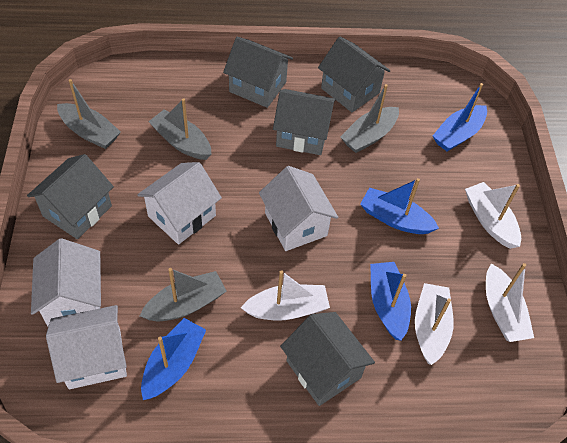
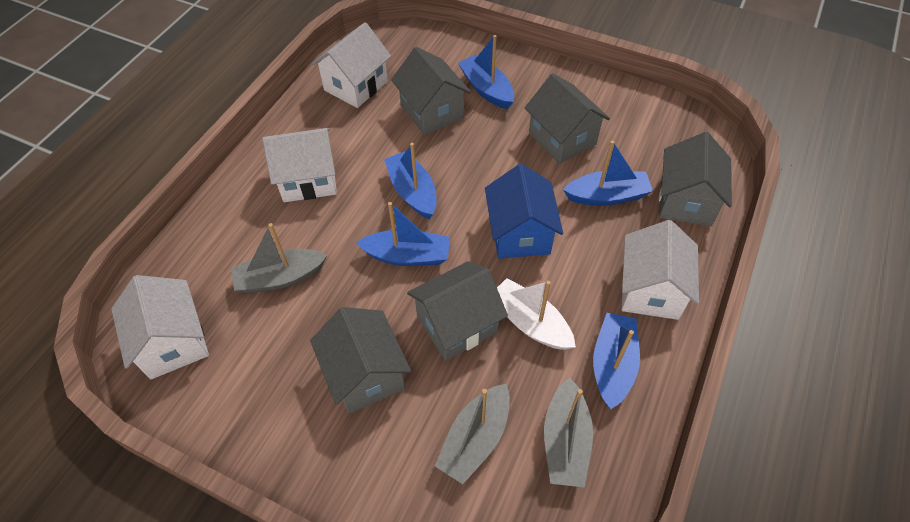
blue boat: [141,318,206,400] [360,178,439,234] [370,262,411,341] [433,83,487,151] = 4 -> [356,202,450,266] [384,143,437,219] [458,35,514,109] [563,141,653,206] [593,313,640,409] = 5
blue house: none = 0 -> [485,164,563,259] = 1
grey boat: [57,79,121,149] [140,268,226,321] [148,98,211,160] [341,84,399,153] = 4 -> [231,223,327,294] [435,384,510,484] [544,377,593,488] = 3
white boat: [241,270,330,321] [415,283,454,365] [465,182,521,249] [486,263,534,342] = 4 -> [497,278,576,350] = 1

